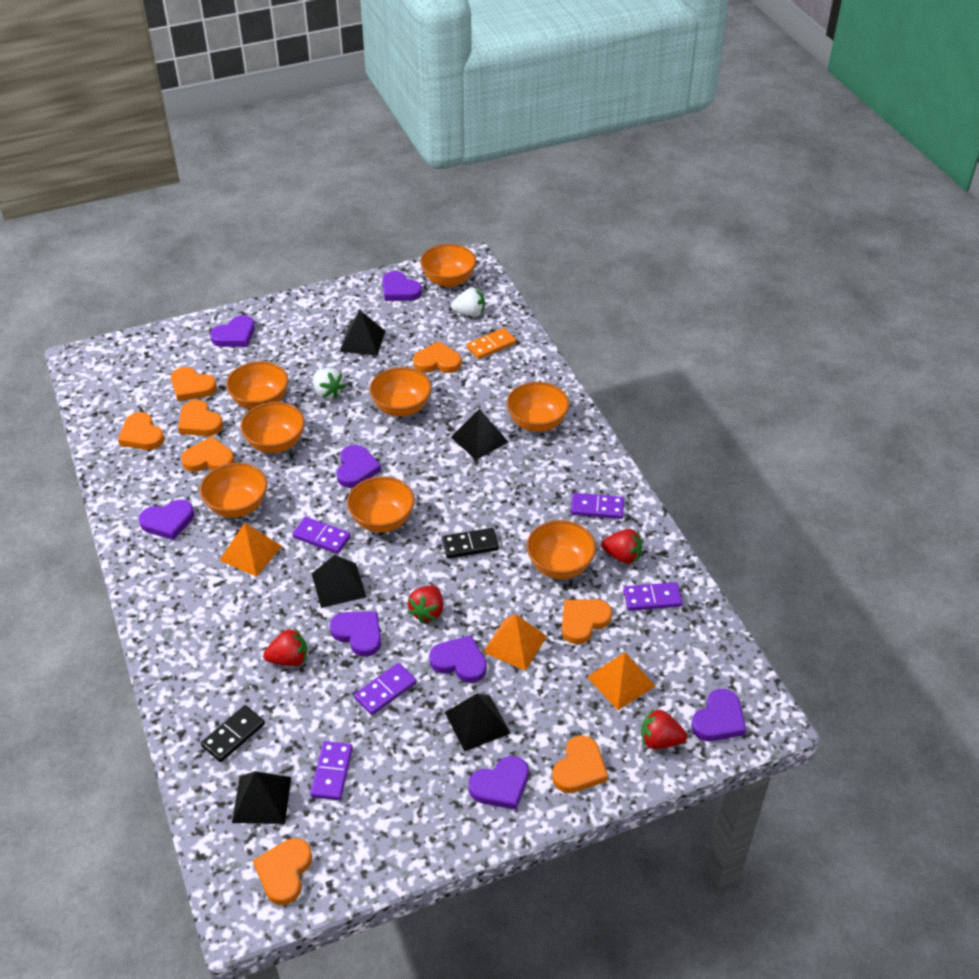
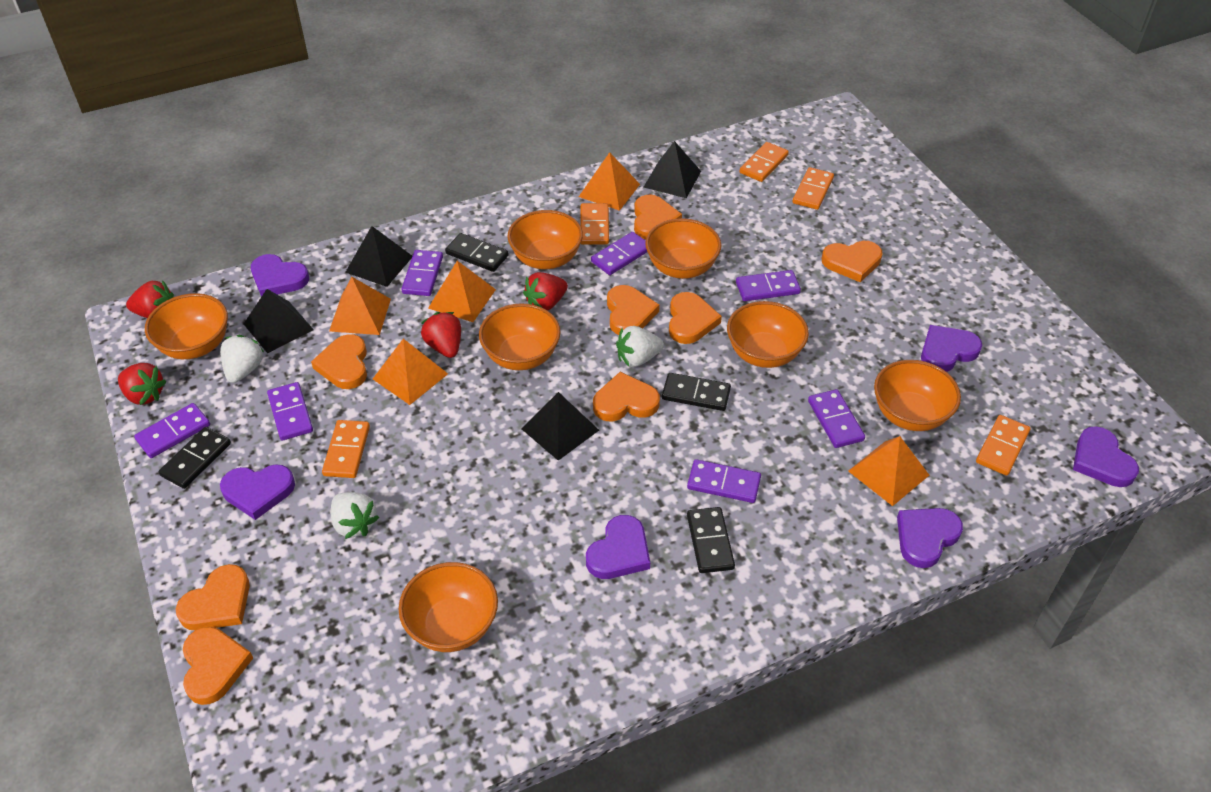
black domino: [201,705,265,762] [442,528,499,559] = 2 -> [159,427,231,489] [445,233,508,272] [662,373,731,411] [687,507,735,573] = 4
black pyramid: [232,771,291,824] [312,555,366,608] [340,311,385,356] [445,693,511,751] [451,409,508,460] = 5 -> [244,289,314,353] [345,226,412,287] [521,392,599,461] [643,141,701,198] = 4
orange bowl: [200,463,267,518] [226,361,288,410] [240,402,305,453] [347,476,415,532] [369,367,432,417] [420,244,476,287] [507,382,569,432] [526,520,596,579] = 8 -> [145,293,228,359] [399,562,498,652] [479,303,561,370] [507,210,583,269] [645,218,721,279] [727,301,809,368] [874,360,961,431] = 7
orange domino: [466,328,516,359] = 1 -> [322,420,370,478] [580,203,609,245] [740,142,789,182] [793,167,834,210] [976,415,1030,476] = 5
orange pyramid: [219,523,282,577] [483,614,547,671] [587,652,656,710] = 3 -> [329,277,391,335] [373,339,448,405] [428,261,496,322] [579,152,640,211] [848,436,929,506] = 5
purple domino: [292,517,351,554] [310,741,353,800] [354,663,417,715] [571,493,624,519] [623,582,683,611] = 5 -> [134,403,210,458] [267,382,313,441] [401,250,443,296] [591,232,647,275] [687,459,761,503] [736,270,801,301] [808,389,865,448] = 7
purple heart: [139,499,194,540] [210,315,255,347] [330,611,381,657] [337,445,381,488] [382,271,422,301] [429,635,487,683] [469,756,529,810] [691,689,746,741] = 8 -> [220,464,295,520] [251,254,309,297] [586,515,650,579] [897,508,963,568] [921,325,982,372] [1073,426,1139,487] = 6
white strawberry: [313,368,345,399] [451,288,485,317] = 2 -> [220,335,265,383] [331,492,379,539] [616,326,664,367] = 3

